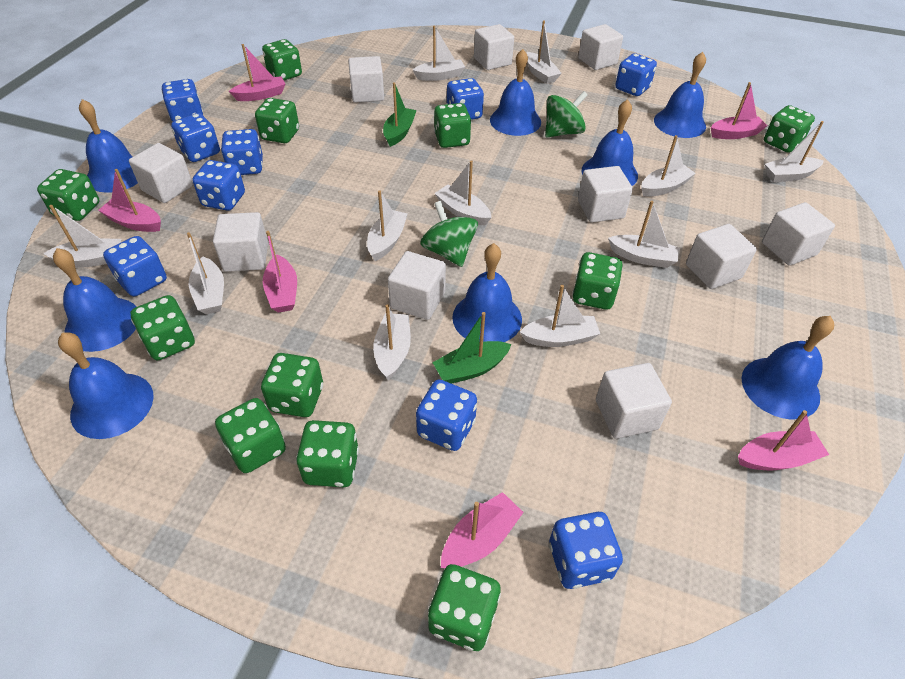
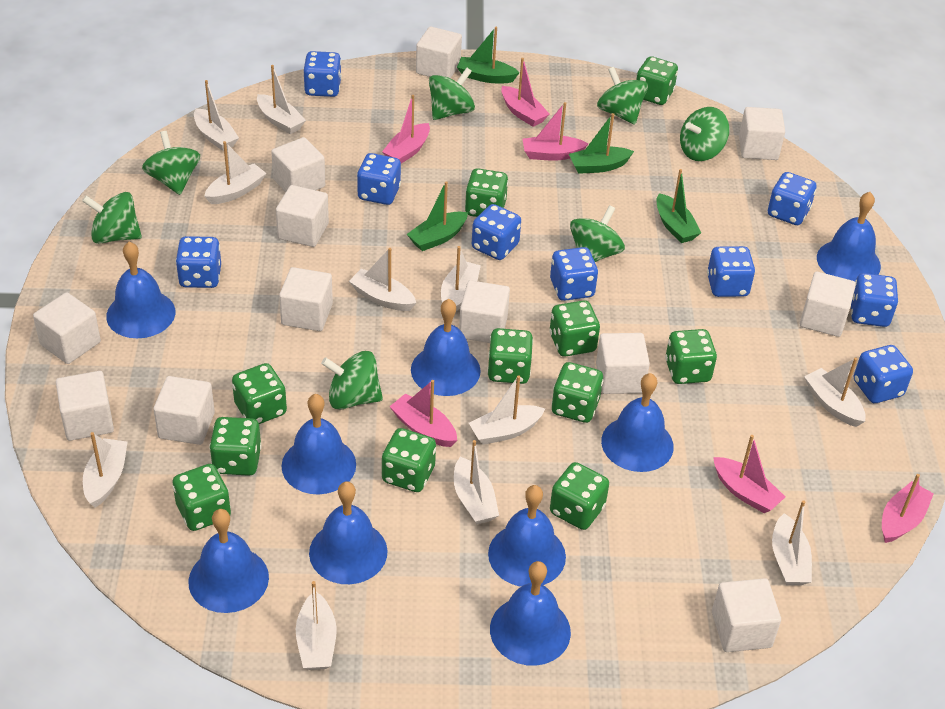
blue bell: [53,248,136,352] [58,332,154,439] [79,99,138,193] [452,243,522,342] [490,49,541,136] [582,99,638,186] [654,52,706,138] [742,316,834,420] = 8 -> [106,242,176,338] [188,509,269,613] [282,394,356,494] [309,481,388,584] [411,299,481,396] [488,485,566,587] [490,561,571,666] [601,373,674,472] [817,192,881,281] = 9
green boat: [383,82,417,147] [432,312,511,384] = 2 -> [407,181,468,251] [457,27,520,83] [569,113,634,174] [657,169,701,243] = 4
green spinning top: [420,201,478,267] [545,91,588,137] = 2 -> [82,192,142,244] [142,131,200,195] [321,351,383,410] [429,68,475,120] [570,205,625,262] [597,67,648,125] [680,107,729,161] = 7
white cube: [129,143,193,203] [213,212,268,272] [348,56,384,103] [388,251,446,320] [474,24,514,70] [578,24,623,70] [578,166,633,223] [596,363,672,439] [686,224,757,289] [762,202,835,266] = 10 -> [33,292,101,364] [56,371,114,441] [153,376,215,445] [271,137,325,192] [276,185,329,247] [279,267,333,331] [416,27,462,78] [459,280,510,343] [596,333,650,394] [712,578,781,652] [739,107,785,160] [800,271,856,337] = 12

